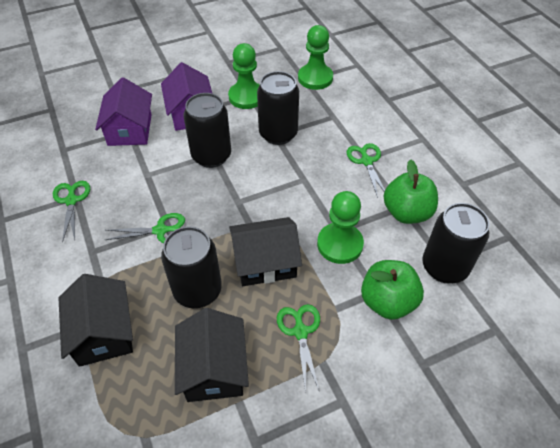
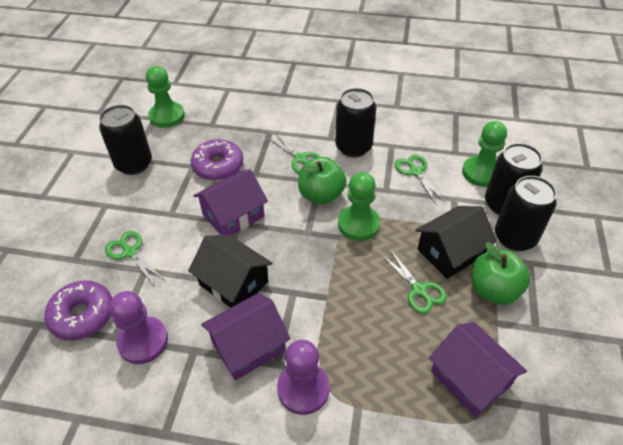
black house: [59,274,133,367] [175,308,249,402] [229,217,302,286] = 3 -> [188,234,273,308] [415,206,497,279] = 2
purple donut: none = 0 -> [45,280,112,340] [191,139,243,181] = 2
purple house: [95,77,152,146] [161,62,213,131] = 2 -> [193,169,268,236] [201,293,291,380] [429,322,527,417] = 3
purple pawn: none = 0 -> [109,291,168,364] [277,340,330,415] = 2

